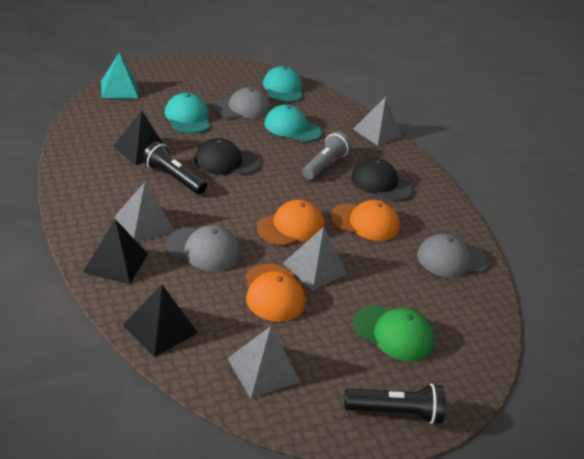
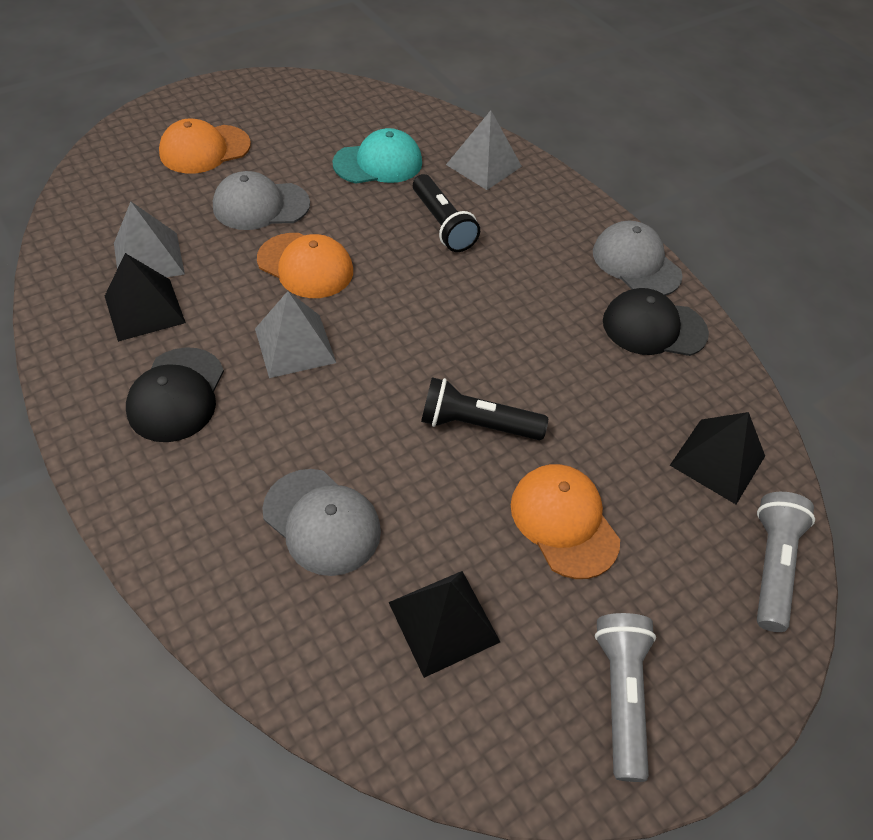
green cap: [353,305,434,361] = 1 -> none = 0
grey flashlight: [302,132,351,180] = 1 -> [595,613,656,782] [757,492,815,632] = 2
grey pyramid: [114,182,175,242] [227,326,300,399] [283,227,348,290] [353,97,402,146] = 4 -> [114,201,185,277] [255,291,336,378] [446,110,522,190] = 3
turquoise cap: [165,93,210,133] [263,66,303,102] [264,104,322,142] = 3 -> [332,128,422,184] = 1
turquoise pyramid: [101,53,139,99] = 1 -> none = 0

